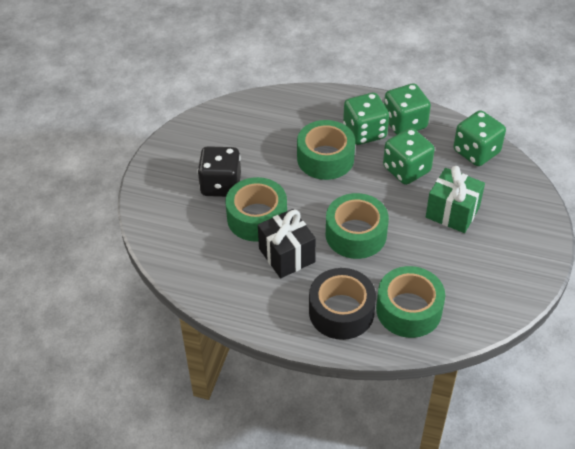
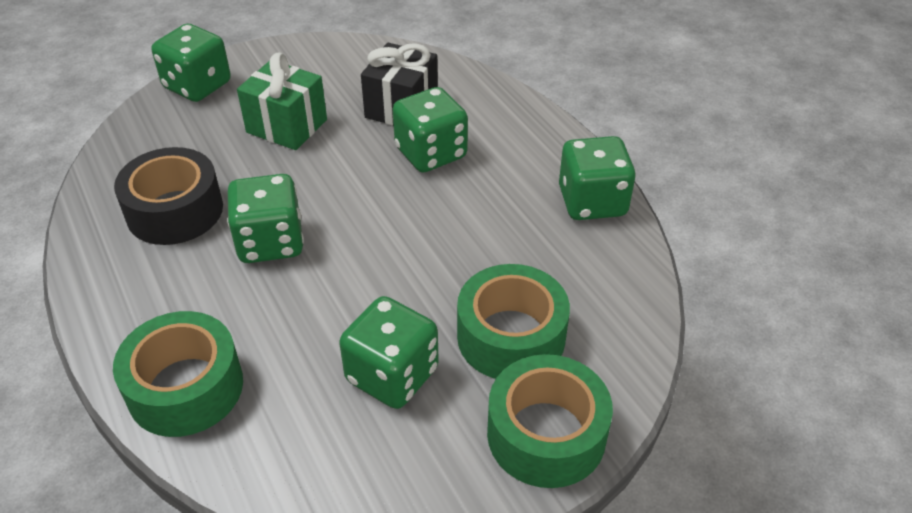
black dice: [197,146,241,197] = 1 -> none = 0
green dice: [343,93,389,145] [383,128,435,185] [384,83,431,135] [453,110,506,166] = 4 -> [152,24,231,102] [227,174,304,263] [339,296,439,409] [392,87,468,172] [559,136,636,220] = 5
green tape: [226,177,287,242] [297,120,355,180] [326,193,389,259] [376,266,445,338] = 4 -> [113,311,243,437] [457,264,570,379] [487,354,613,488] = 3

